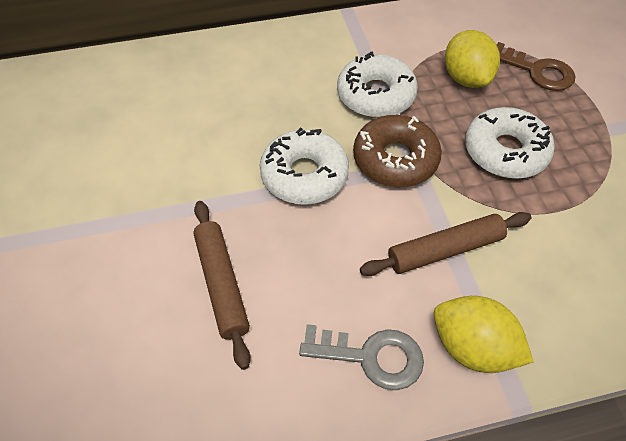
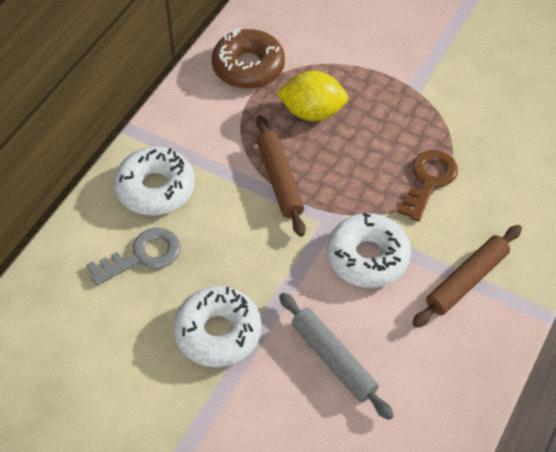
grey rolling pin: none = 0 -> [279,293,394,420] = 1
yellow lemon: [434,296,533,373] [445,30,500,88] = 2 -> [276,71,348,121] = 1

